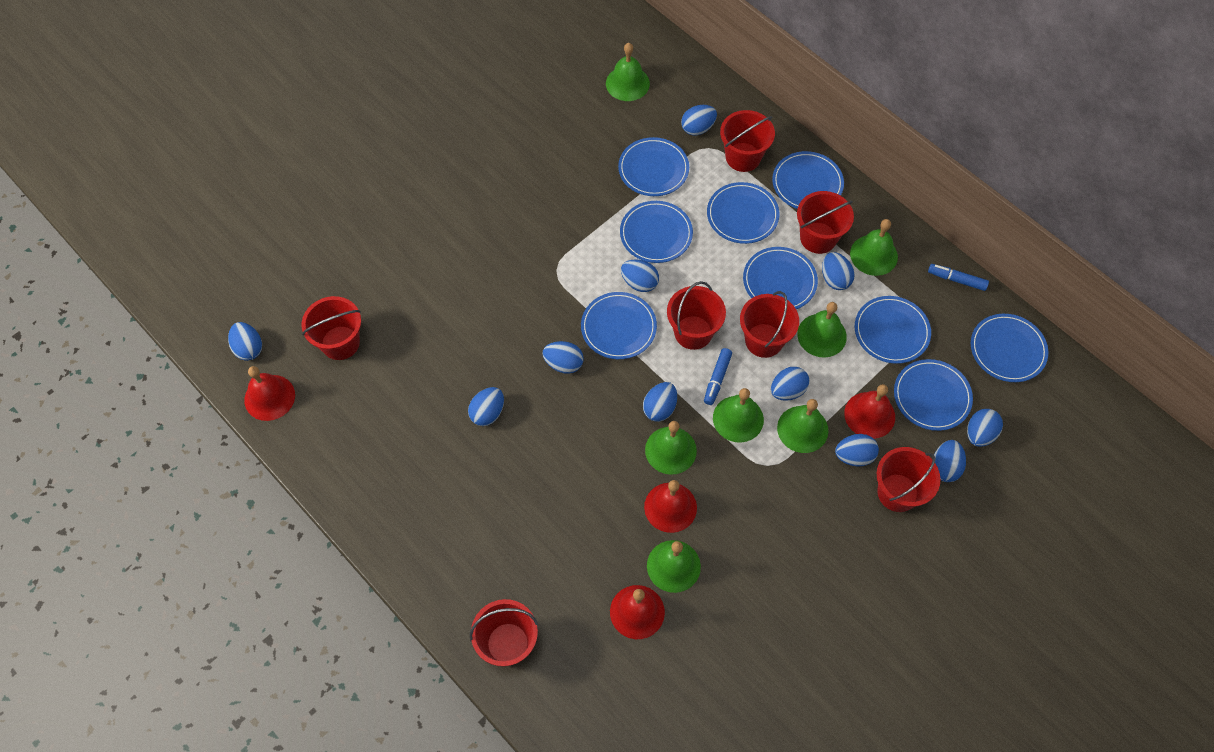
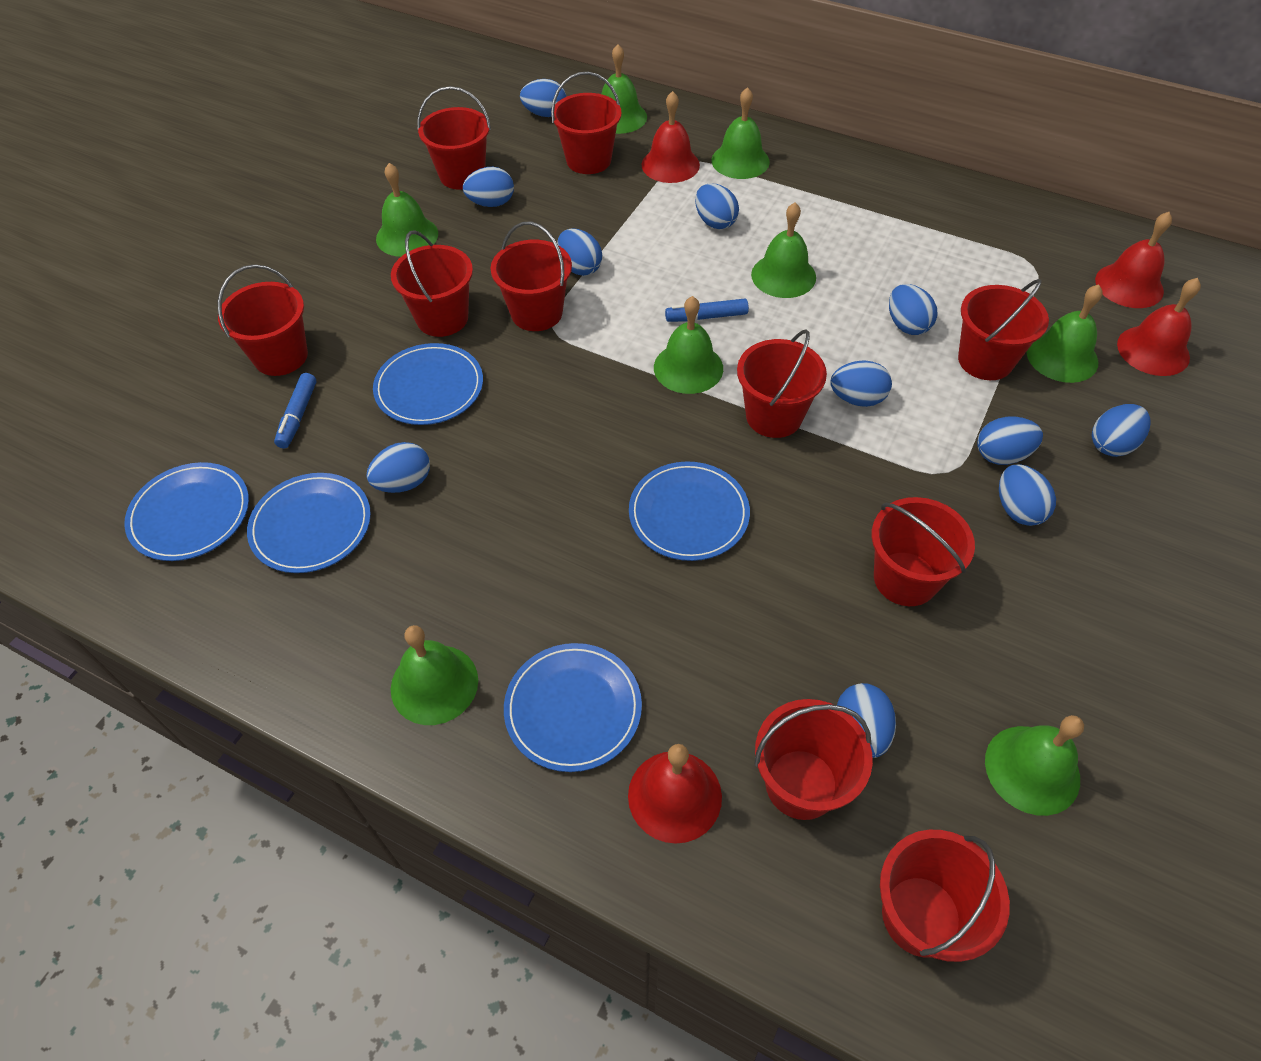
blue plate: [581,292,657,359] [618,137,689,196] [620,201,693,263] [707,182,779,244] [743,247,818,309] [772,151,844,209] [855,296,931,364] [894,359,973,431] [971,314,1048,382] = 9 -> [124,462,249,561] [247,473,371,573] [373,343,483,425] [504,643,642,772] [629,461,750,561] = 5
green bell: [606,43,650,101] [645,421,697,475] [647,540,701,593] [713,388,764,443] [777,399,828,453] [797,302,847,358] [850,219,898,276] = 7 -> [376,163,438,257] [391,625,478,725] [601,44,647,134] [654,296,723,394] [712,87,770,179] [751,203,816,298] [985,715,1084,816] [1027,284,1103,383] = 8
red bucket: [301,296,361,360] [470,599,538,666] [667,281,726,350] [720,110,775,172] [740,291,799,358] [797,191,854,254] [877,447,941,512] = 7 -> [218,264,308,376] [391,230,473,337] [417,86,491,190] [490,222,572,331] [551,72,622,174] [737,329,827,438] [754,699,873,820] [872,497,975,606] [880,830,1010,962] [958,279,1049,380] = 10

